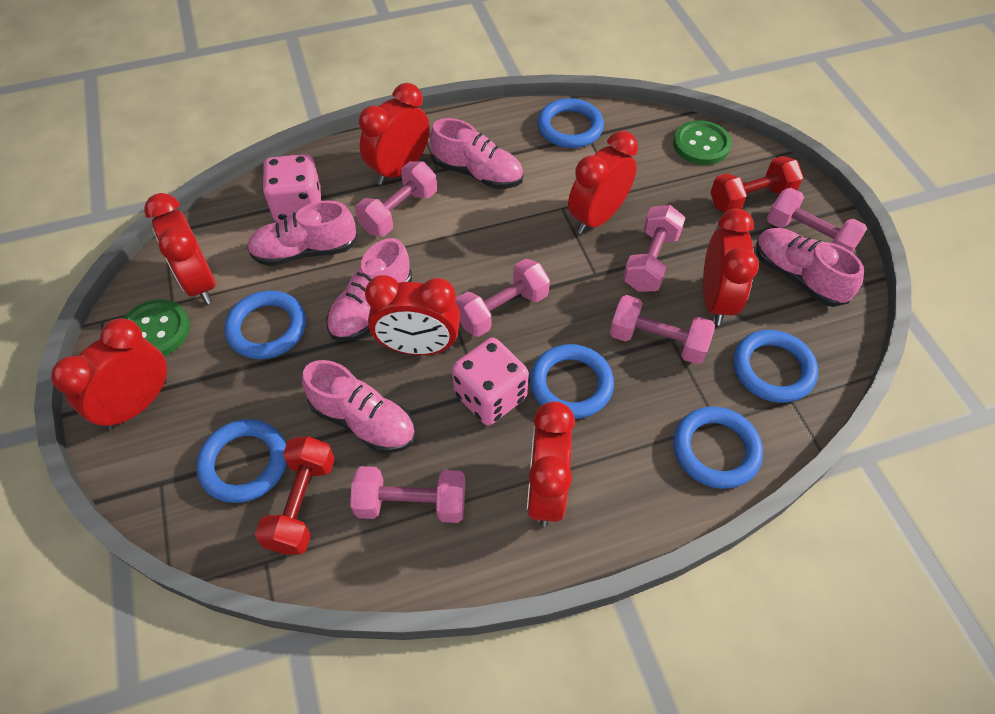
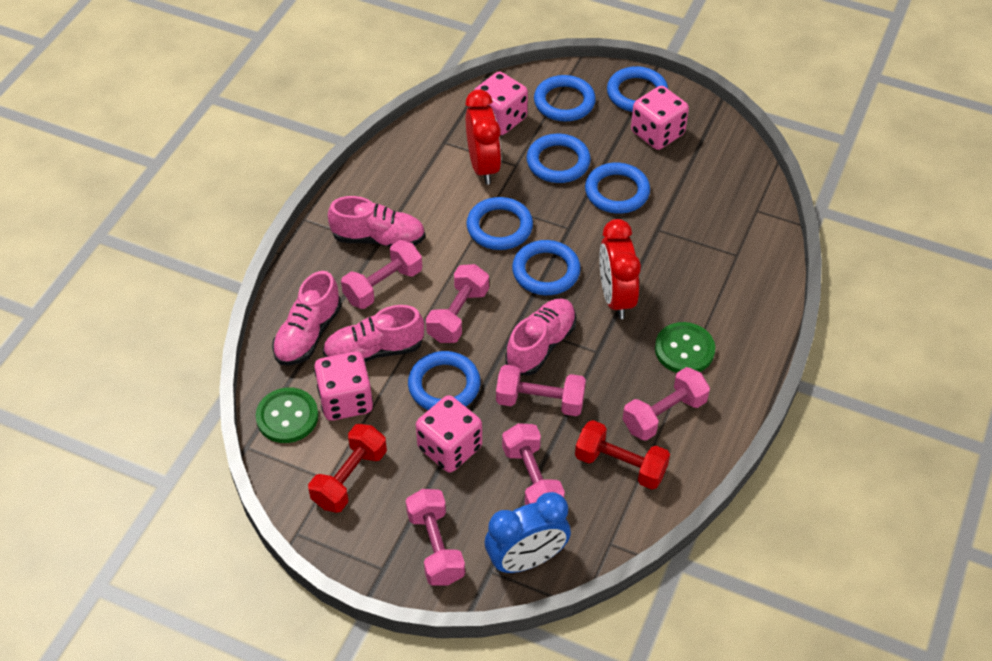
blue clock: none = 0 -> [485,492,571,573] = 1
blue ring: [196,419,287,503] [224,290,306,359] [530,344,614,419] [537,98,604,148] [673,407,763,489] [733,330,818,403] = 6 -> [408,351,480,410] [466,197,533,250] [512,240,581,295] [527,134,591,183] [534,75,596,122] [585,163,650,214] [607,66,668,112] = 7
pink dice: [263,154,321,222] [452,338,529,425] = 2 -> [314,351,373,421] [416,395,482,472] [474,72,528,135] [631,86,689,150] = 4
pink shoe: [247,200,357,266] [302,360,415,453] [327,238,412,341] [430,118,523,189] [756,228,864,307] = 5 -> [272,271,342,366] [323,305,424,362] [328,196,425,247] [505,298,576,376] = 4
red clock: [51,318,167,429] [144,193,216,304] [359,83,429,185] [365,275,460,355] [527,401,575,527] [568,131,638,234] [703,209,759,325] = 7 -> [466,90,501,185] [599,219,641,319] = 2

